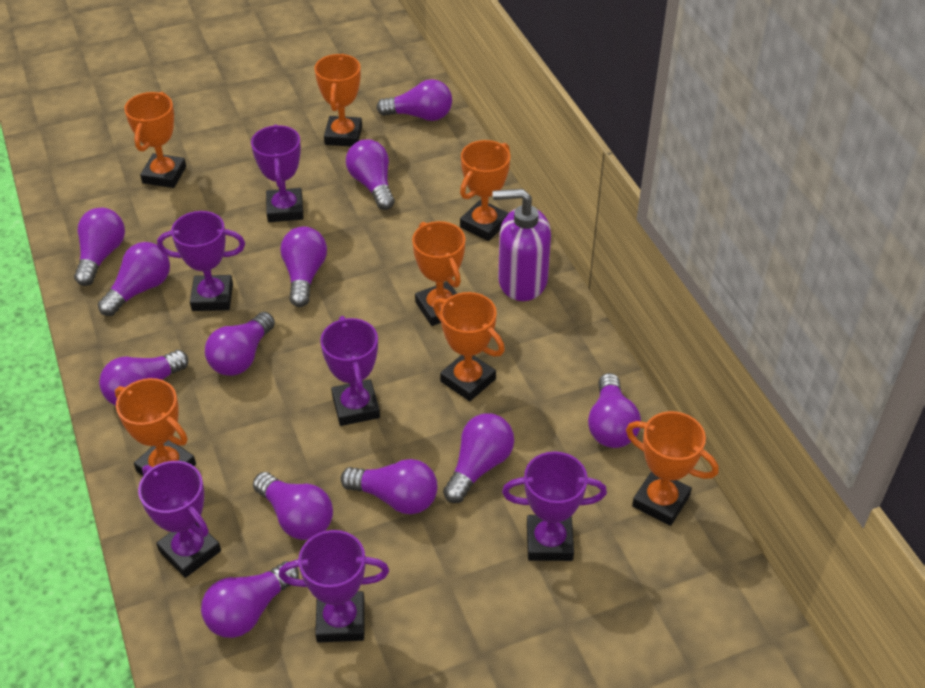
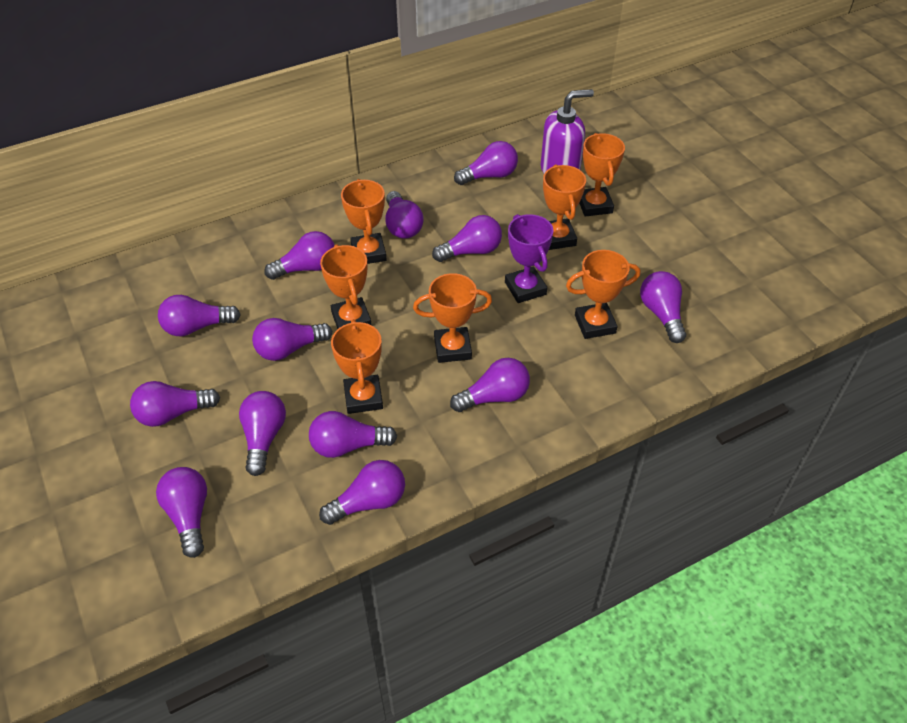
purple light bulb: [74,208,125,286] [98,242,170,316] [99,350,188,406] [201,561,299,638] [205,312,275,376] [253,472,333,540] [280,226,327,307] [340,459,437,514] [346,139,395,210] [376,79,452,121] [443,413,514,503] [588,373,641,448] = 12 -> [130,381,220,427] [156,467,207,558] [158,295,241,336] [239,391,286,476] [252,318,332,361] [264,231,335,280] [309,411,397,458] [319,460,405,525] [386,191,424,239] [432,215,502,262] [450,358,530,412] [454,141,518,185] [640,271,686,343] = 13
purple trophy: [138,461,221,578] [157,211,245,311] [251,124,304,222] [279,530,389,643] [320,316,380,426] [502,451,607,561] = 6 -> [505,214,554,303] = 1

